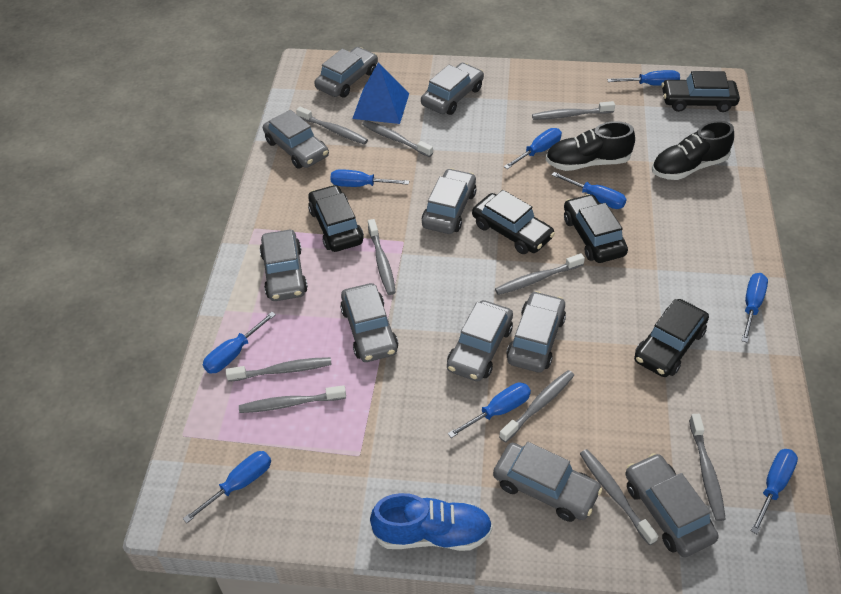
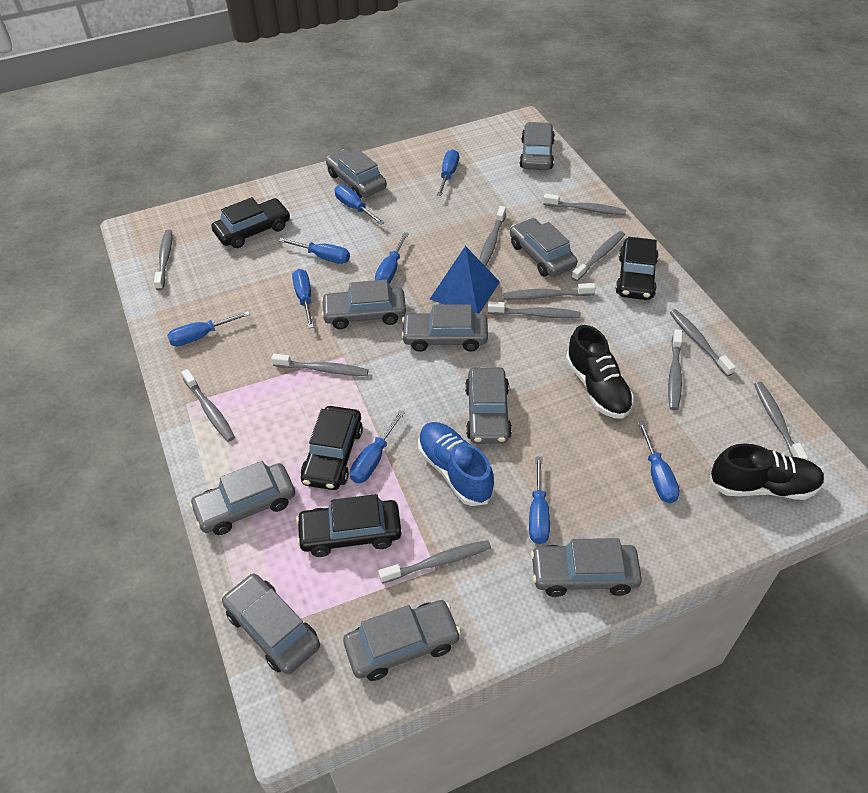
black car: [308,185,364,252] [472,190,555,254] [564,194,628,263] [634,299,709,377] [662,71,740,112] = 5 -> [212,197,290,248] [296,494,401,557] [301,406,363,490] [615,237,659,300] = 4
grey toothbrush: [226,357,332,382] [239,385,346,413] [296,107,368,144] [362,120,433,157] [368,219,396,295] [495,253,585,295] [499,370,574,443] [532,101,615,120] [580,449,659,546] [689,414,726,521] = 10 -> [154,229,172,290] [181,369,235,442] [271,354,369,376] [378,540,491,583] [479,206,506,267] [488,301,581,319] [503,283,596,300] [543,194,626,215] [571,231,625,281] [668,329,682,410] [670,309,736,376] [754,382,808,460] = 12

